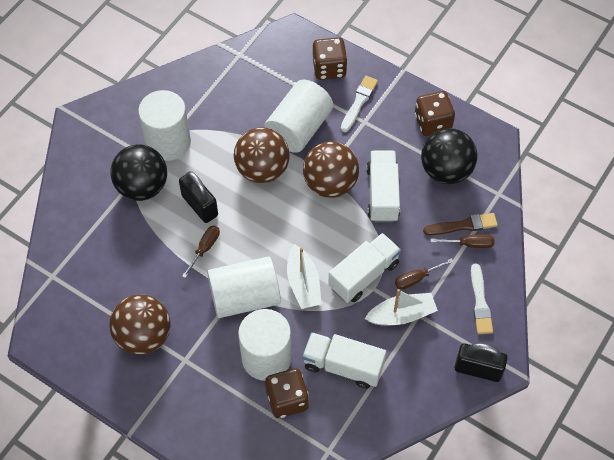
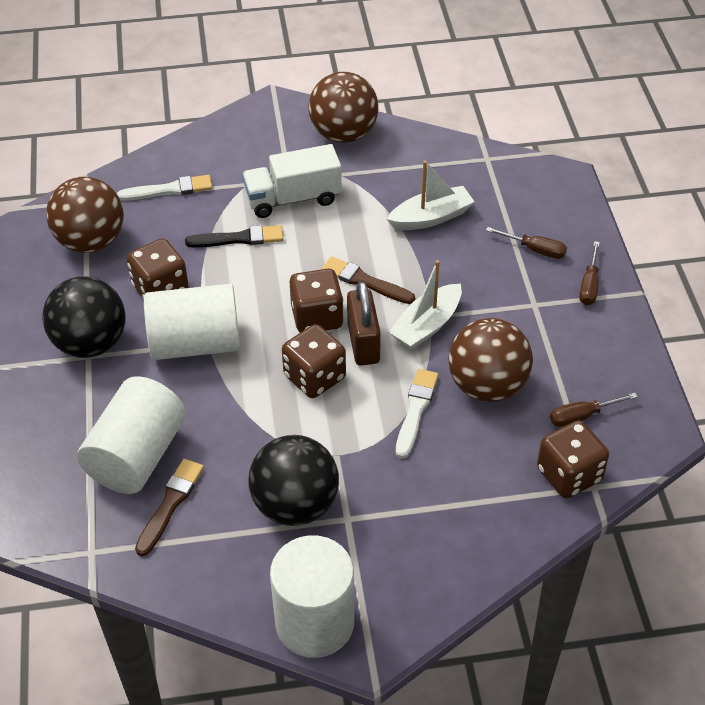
black brush: none = 0 -> [185,225,284,247] = 1
black padlock: [179,171,218,223] [455,343,508,382] = 2 -> none = 0
brown brush: [423,213,498,235] = 1 -> [135,459,204,556] [322,256,415,304] = 2
brown dice: [265,368,309,418] [312,37,348,80] [415,91,455,136] = 3 -> [127,238,189,299] [282,324,346,398] [290,269,344,333] [537,420,609,498] = 4
brown padlock: none = 0 -> [347,281,381,366] = 1
white cylinder: [138,90,191,161] [207,256,281,318] [238,309,292,381] [265,80,333,153] = 4 -> [77,376,186,494] [144,284,240,360] [270,535,354,658] = 3
white truck: [302,332,386,389] [328,233,401,303] [366,150,400,222] = 3 -> [242,144,342,218] = 1

